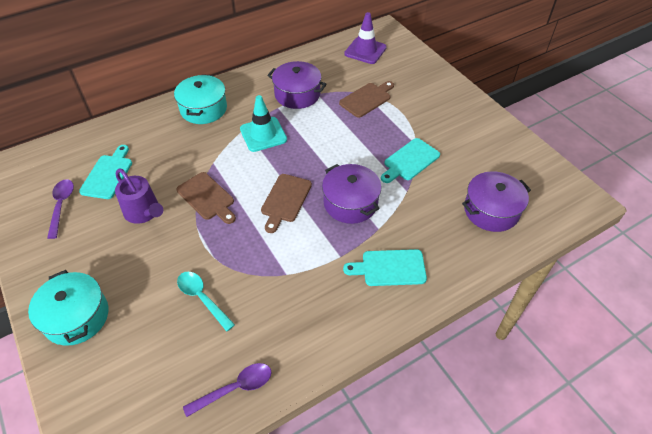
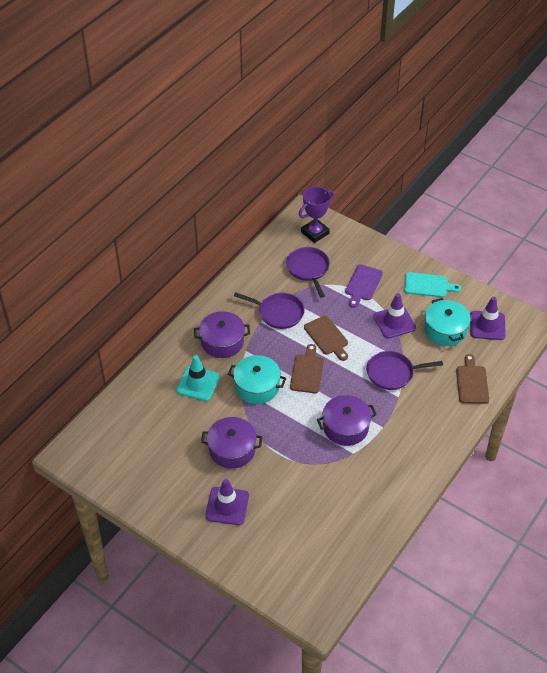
purple cutting board: none = 0 -> [345,264,383,308] = 1
purple pan: none = 0 -> [234,292,304,329] [286,247,330,298] [366,351,443,390] = 3
purple spoon: [47,179,74,239] [183,363,272,417] = 2 -> none = 0
purple traffic cone: [344,12,387,64] = 1 -> [205,479,249,525] [374,293,416,338] [470,297,506,340] = 3
purple trophy: none = 0 -> [299,187,334,243] = 1
purple watering can: [115,168,163,224] = 1 -> none = 0
turquoise cutting board: [79,145,132,199] [343,249,427,286] [381,138,440,183] = 3 -> [404,272,461,297] = 1
turquoise spoon: [177,272,235,332] = 1 -> none = 0

